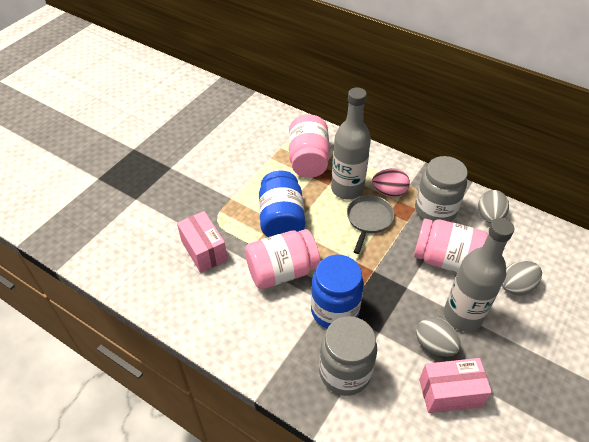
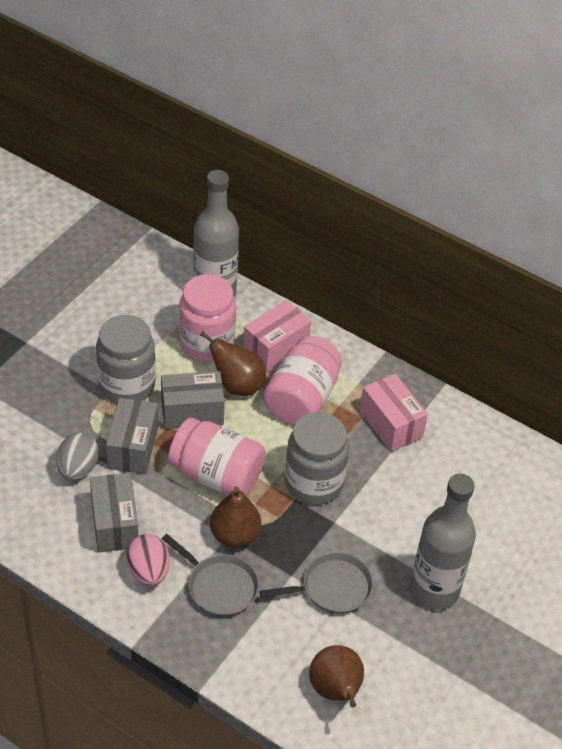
blue jar: [259,170,305,237] [311,255,364,329] = 2 -> none = 0
brown pear: none = 0 -> [200,331,266,396] [210,487,261,548] [309,645,364,707] = 3
grey box: none = 0 -> [90,473,139,553] [106,398,158,474] [161,371,225,429] = 3
grey egg: [416,317,461,356] [478,190,509,223] [502,261,542,296] = 3 -> [57,433,99,481] = 1
grey pan: [347,195,394,254] = 1 -> [162,534,259,617] [260,552,373,614] = 2

